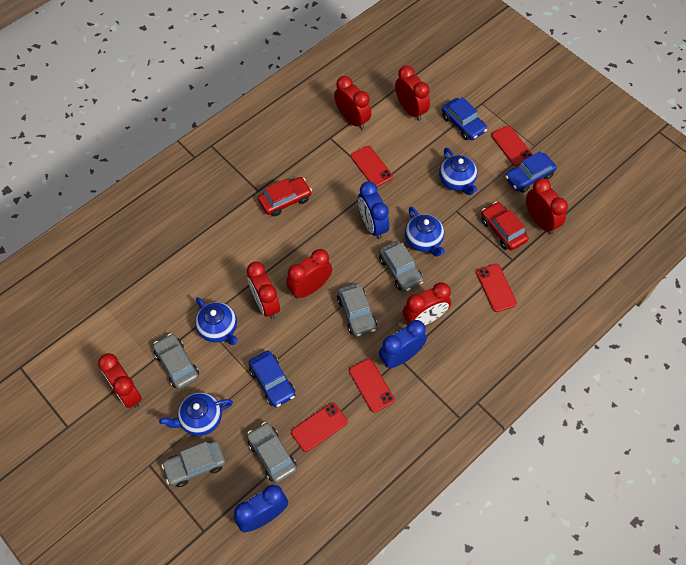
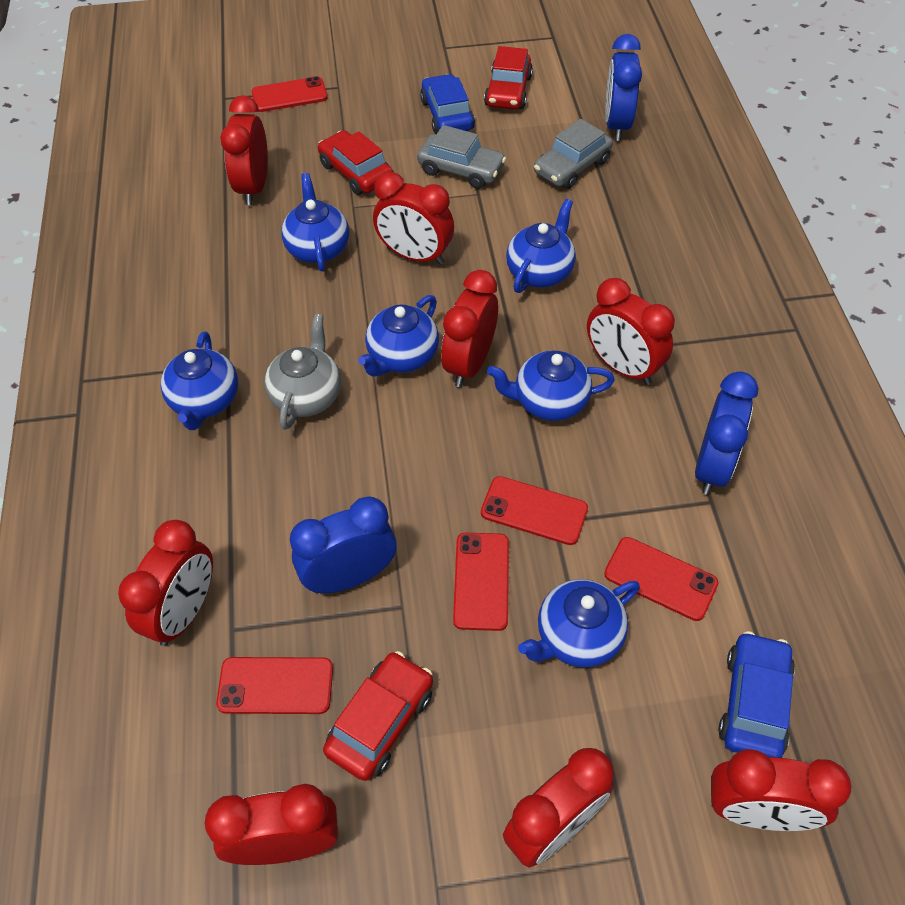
blue car: [249,351,295,407] [442,97,487,140] [505,152,556,193] = 3 -> [420,74,475,134] [718,631,795,758] = 2
blue teapot: [159,392,233,436] [195,297,238,345] [405,207,445,257] [439,148,477,195] = 4 -> [161,332,238,430] [281,173,349,272] [358,295,439,377] [487,350,615,421] [506,199,576,293] [518,579,640,668] = 6
grey car: [153,334,199,390] [161,441,226,487] [247,422,297,484] [337,283,377,337] [379,241,424,292] = 5 -> [417,125,506,189] [534,119,613,189] = 2
grey teapot: none = 0 -> [265,314,341,430] = 1
red car: [258,177,312,216] [481,202,529,251] = 2 -> [318,130,393,195] [323,651,433,781] [484,46,533,109] = 3
red clock: [98,353,142,408] [247,262,280,319] [286,249,332,299] [334,76,371,130] [395,65,430,121] [402,282,451,325] [526,178,568,234] = 7 -> [118,520,213,646] [205,784,338,865] [220,95,268,205] [373,172,454,265] [441,270,498,387] [503,748,614,867] [587,278,675,385] [711,749,851,831] = 8

